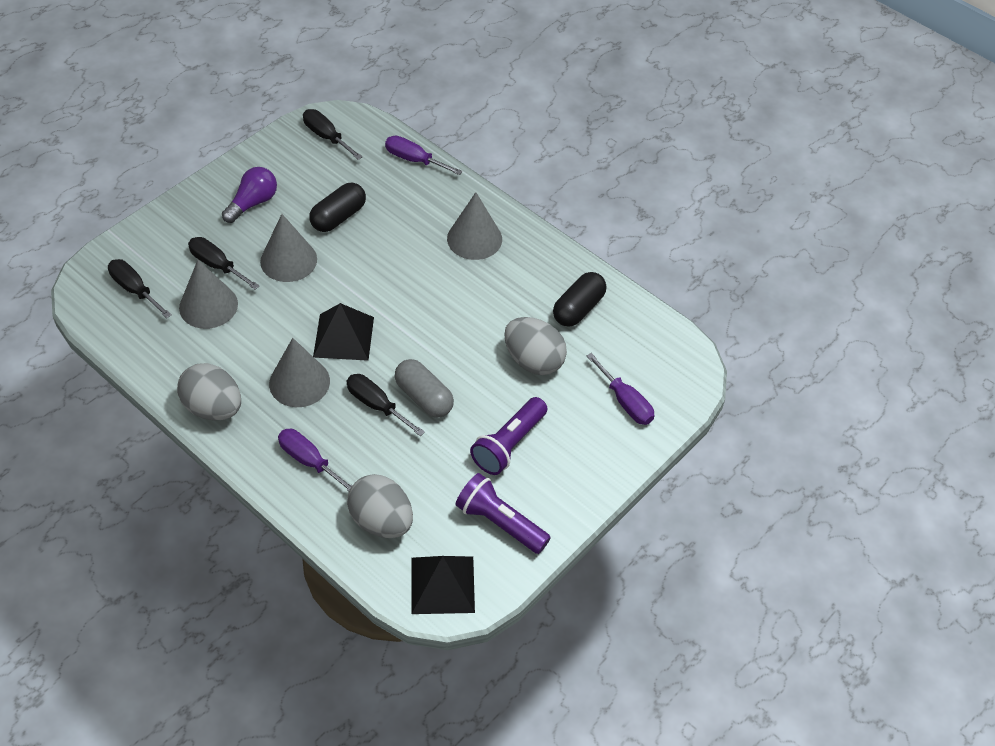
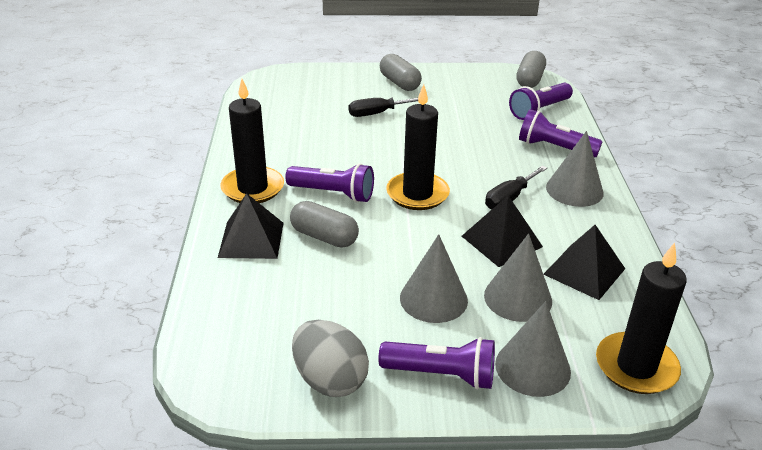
black candle: none = 0 -> [220,79,284,203] [386,84,450,210] [596,243,687,394] = 3
black capsule: [309,183,366,232] [553,272,606,327] = 2 -> none = 0
black pyramid: [313,303,374,361] [411,556,475,614] = 2 -> [218,193,283,259] [462,195,543,267] [543,225,625,300] = 3
black screwdriver: [108,259,172,318] [188,237,259,290] [303,109,362,160] [346,374,425,436] = 4 -> [349,98,418,117] [485,165,547,209] = 2
grey capsule: [395,359,454,418] = 1 -> [290,201,359,248] [380,54,422,91] [516,51,546,88] = 3
grey egg: [177,363,241,421] [347,474,413,538] [504,317,567,375] = 3 -> [292,320,369,397] = 1
purple flashlight: [456,473,551,554] [470,397,547,475] = 2 -> [285,163,374,202] [378,337,495,390] [509,83,573,120] [519,109,602,157] = 4
purple light bulb: [222,167,277,223] = 1 -> none = 0
purple screwdriver: [278,429,352,491] [385,136,463,175] [587,353,654,425] = 3 -> none = 0

